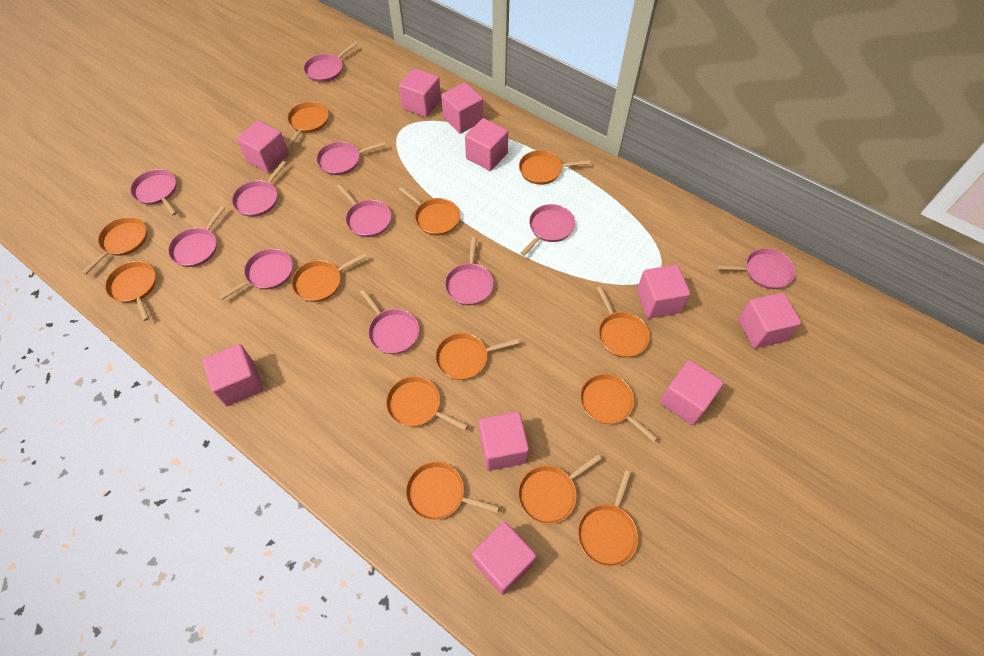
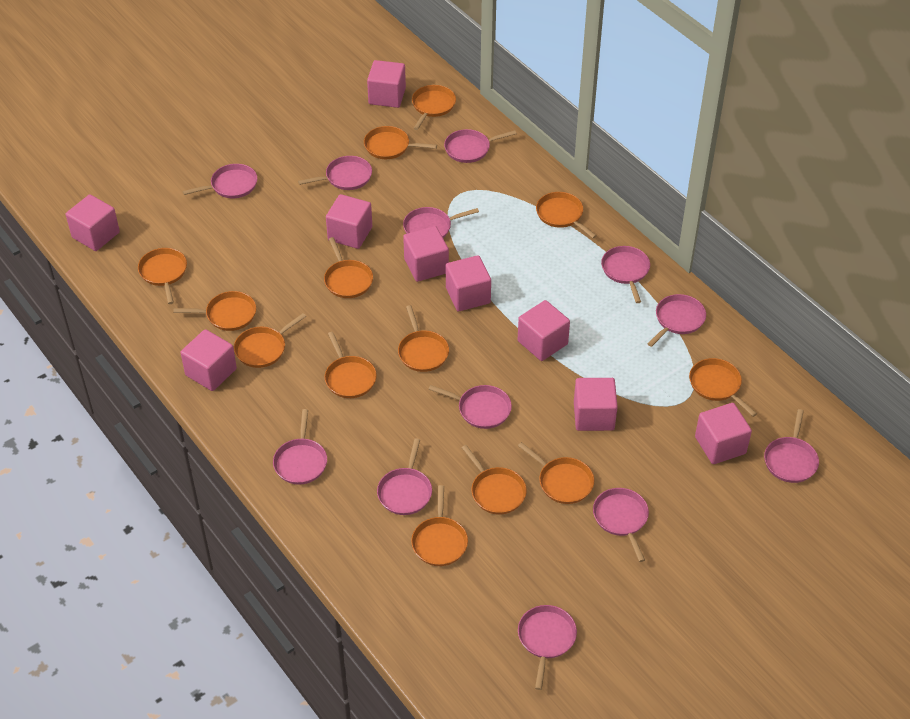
pink cube: [202,344,263,406] [236,120,289,173] [399,68,441,117] [441,82,483,133] [465,118,508,171] [472,522,536,595] [479,411,529,471] [637,265,690,319] [660,360,724,425] [738,292,801,349] = 10 -> [66,194,120,251] [181,329,237,391] [326,194,372,249] [367,60,406,108] [403,226,449,282] [446,255,491,311] [518,300,570,361] [574,378,618,431] [695,403,752,464] = 9
pink pan: [130,169,177,215] [168,206,226,267] [218,248,293,300] [232,161,286,217] [304,42,357,82] [316,141,385,175] [337,184,391,237] [360,289,419,354] [445,237,494,305] [520,204,575,256] [716,248,795,289] = 11 -> [183,164,258,198] [273,409,327,485] [298,156,372,190] [377,438,432,515] [403,207,479,238] [428,385,512,429] [444,129,517,163] [518,605,577,690] [593,488,649,562] [601,246,650,303] [648,294,706,347] [764,409,819,483] = 12

